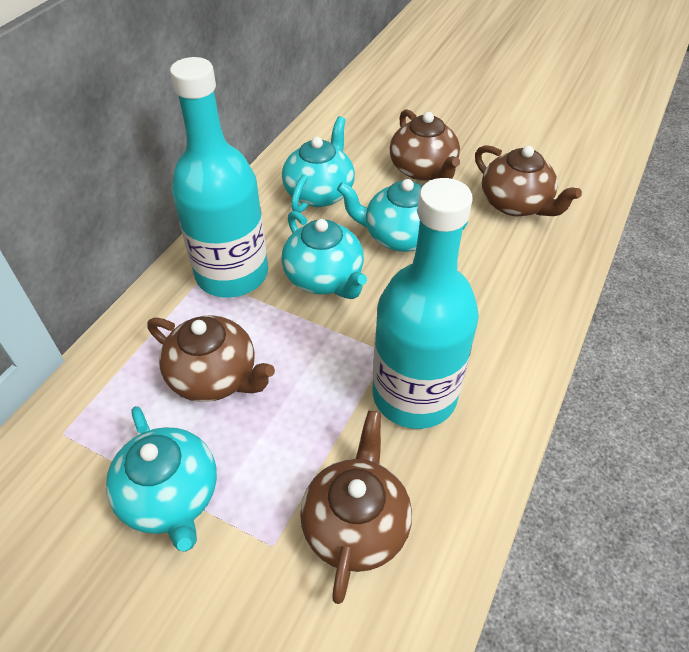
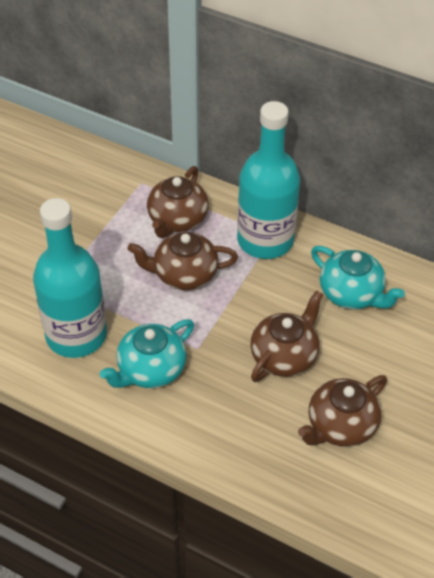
turquoise teapot: [106,406,217,552] [282,116,355,213] [282,211,367,299] [337,179,468,252] = 4 -> [100,319,194,388] [311,246,405,309] = 2

